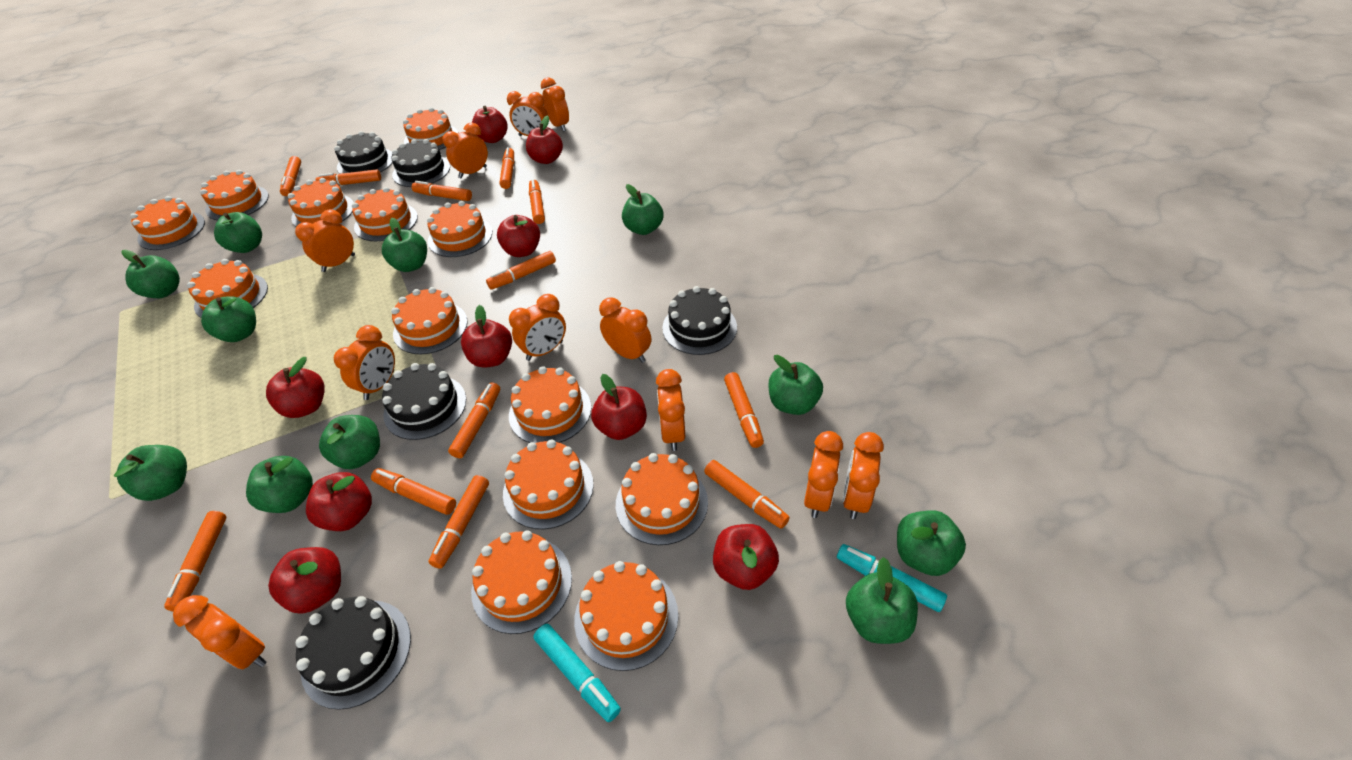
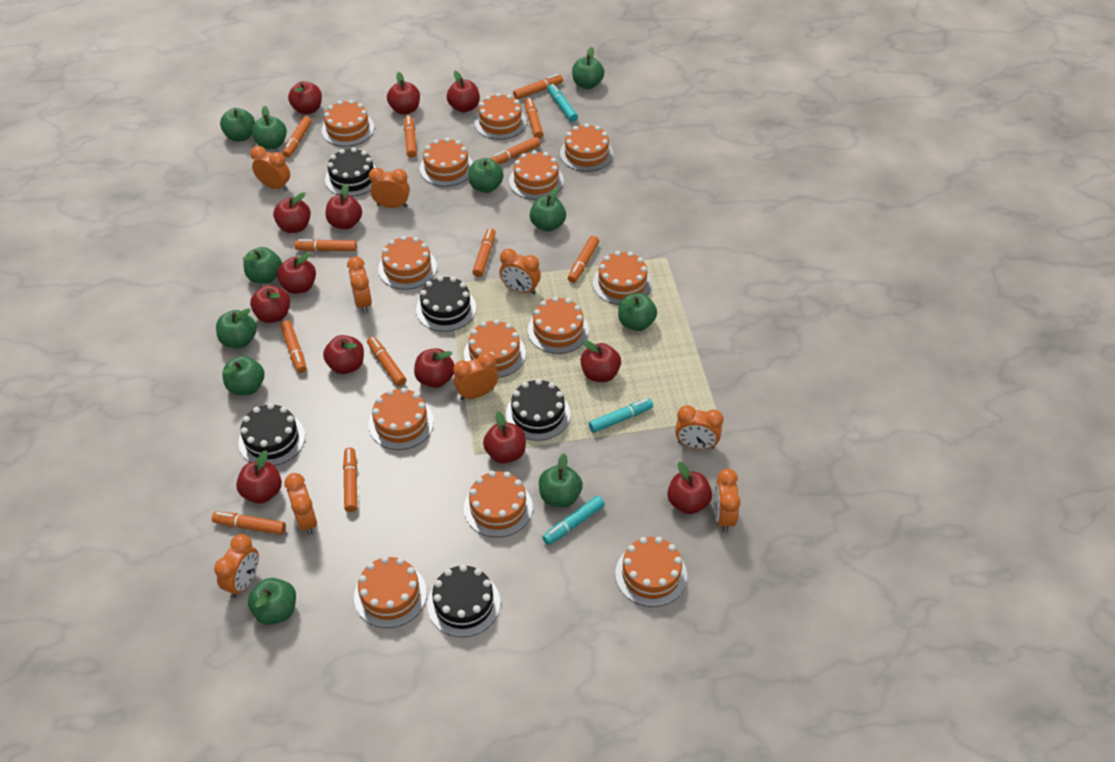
orange clock: [173,595,266,669] [295,209,355,272] [334,325,395,400] [443,122,488,179] [507,91,548,136] [509,294,566,361] [541,77,569,132] [599,298,651,363] [656,369,685,451] [804,431,843,518] [843,432,884,519] = 11 -> [214,534,259,598] [250,146,290,191] [284,473,317,535] [347,256,372,314] [369,168,410,208] [453,352,498,400] [499,249,541,295] [675,405,724,449] [714,468,741,533] = 9
red apple: [266,357,325,418] [268,547,341,614] [306,472,372,531] [461,305,512,368] [472,106,507,143] [497,215,540,257] [526,116,563,164] [591,374,647,440] [713,524,779,590] = 9 -> [236,450,282,503] [250,285,290,323] [273,192,311,233] [277,252,316,294] [288,81,322,115] [323,335,364,374] [326,183,362,230] [387,72,420,115] [414,348,454,388] [447,71,480,113] [483,411,526,464] [581,340,621,382] [667,462,712,514] = 13
turquoise marker: [533,624,621,722] [837,544,947,612] = 2 -> [542,496,605,545] [548,84,578,122] [589,398,653,433] = 3

